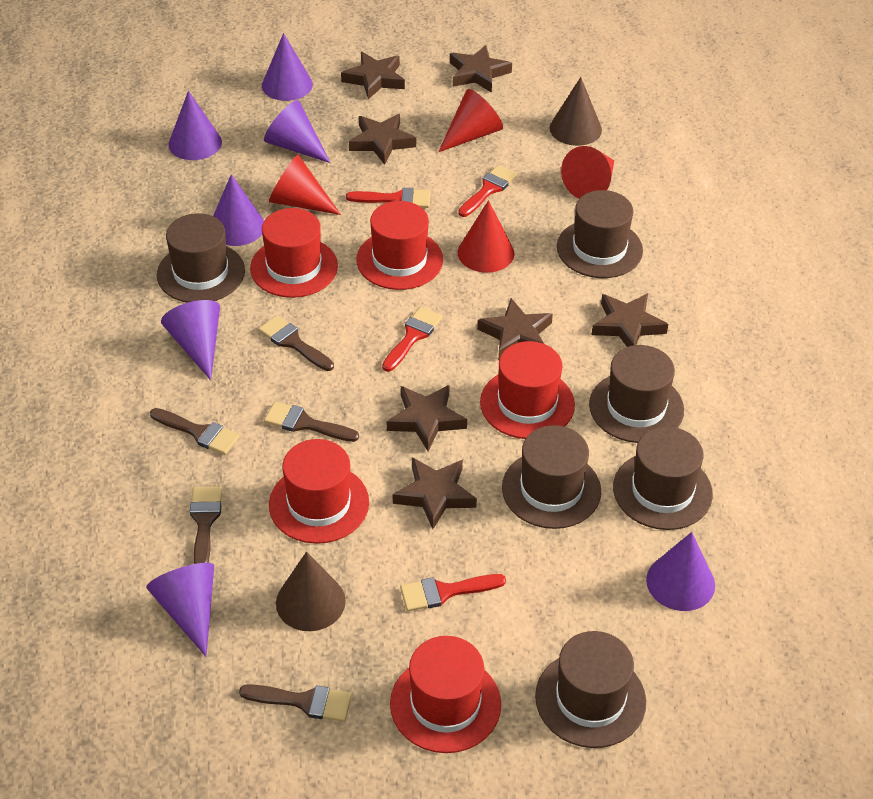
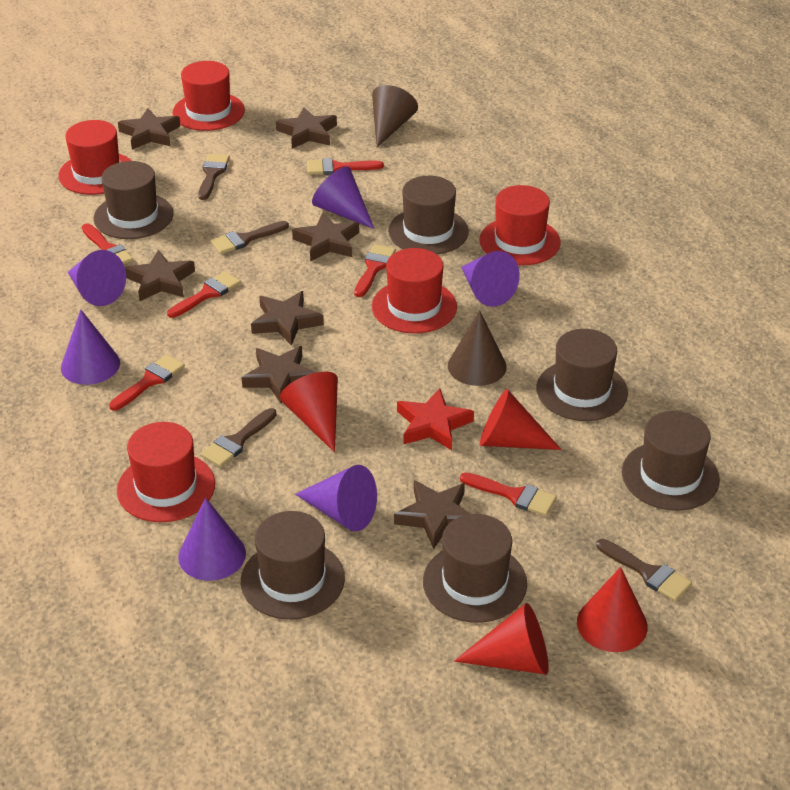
brown brush: [150,408,240,455] [190,486,222,564] [239,684,352,722] [258,315,334,371] [264,401,359,442] = 5 -> [198,154,230,200] [201,408,277,467] [211,221,289,254] [596,539,692,601] = 4
purple cone: [146,563,214,657] [161,300,220,380] [168,91,222,160] [213,174,264,246] [262,33,313,101] [264,100,331,163] [646,532,715,611] = 7 -> [61,309,120,385] [68,250,126,306] [178,498,246,581] [295,465,377,531] [312,166,374,229] [461,251,520,307] = 6
red brush: [346,188,431,208] [382,307,442,372] [400,574,506,611] [458,165,517,217] = 4 -> [82,223,134,264] [109,354,185,411] [167,271,241,318] [307,158,384,175] [354,244,396,297] [460,472,557,516] = 6
red star: none = 0 -> [397,389,474,450] = 1

